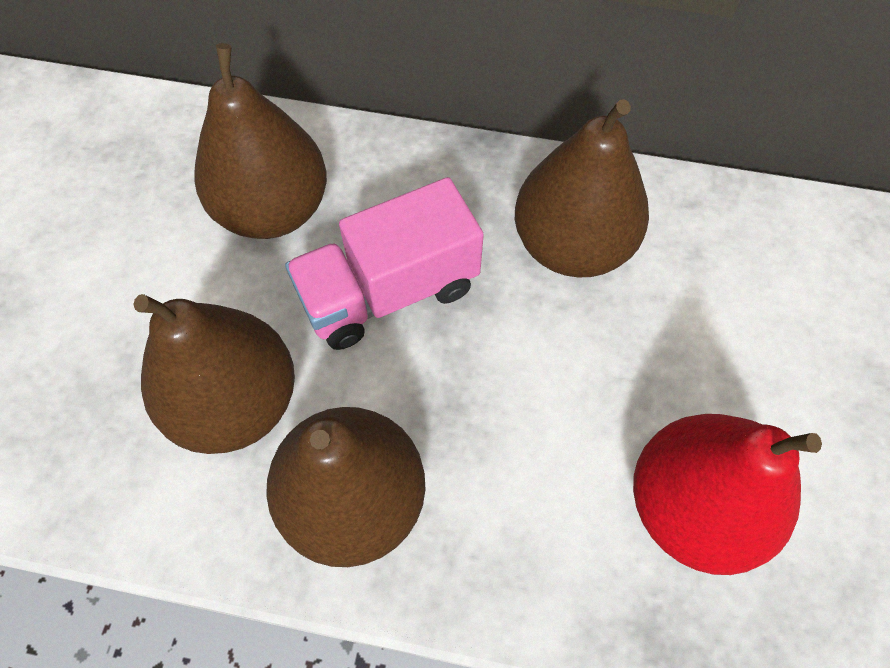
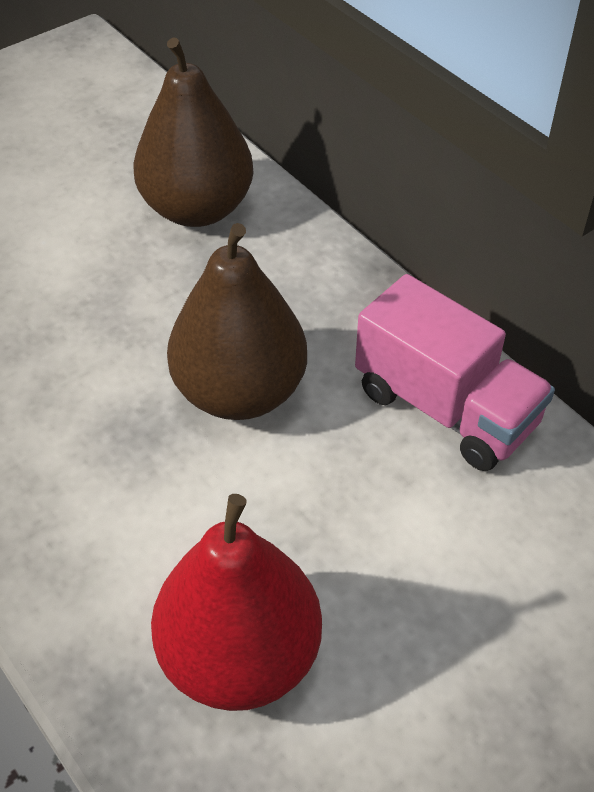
brown pear: [133,294,295,454] [194,43,327,239] [266,407,426,567] [515,99,649,277] = 4 -> [133,38,254,227] [167,223,307,420] = 2

